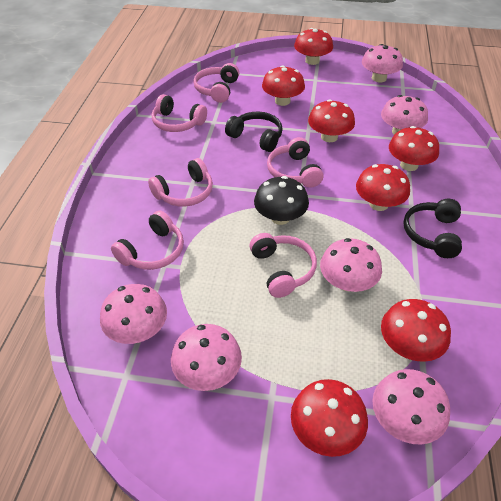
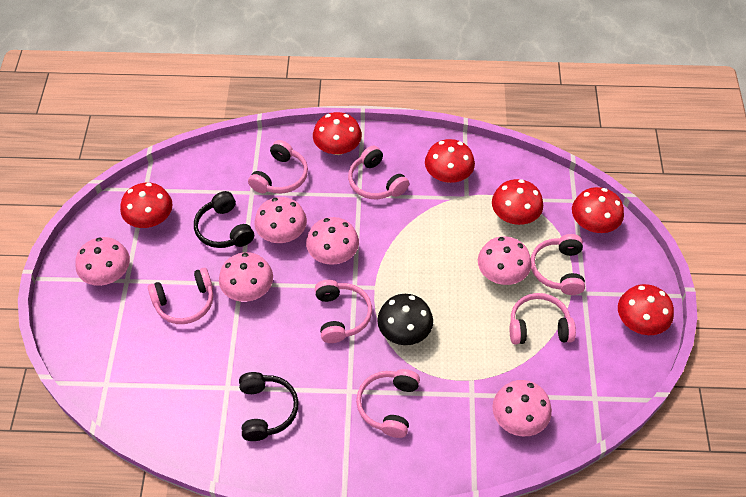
pink headphones: [111,211,184,270] [148,158,213,207] [152,94,207,132] [193,63,239,103] [249,233,317,298] [267,137,324,188] = 6 -> [148,268,213,324] [248,140,308,194] [315,280,372,343] [348,146,409,199] [356,369,420,438] [510,293,576,344] [531,234,585,295] = 7
red mushroom: [262,65,305,106] [291,379,368,457] [294,28,333,65] [308,99,355,142] [356,164,410,211] [381,299,451,362] [389,126,439,171] = 7 -> [120,183,173,228] [313,112,362,155] [425,139,475,183] [492,179,543,225] [572,187,624,233] [618,284,674,335] = 6

